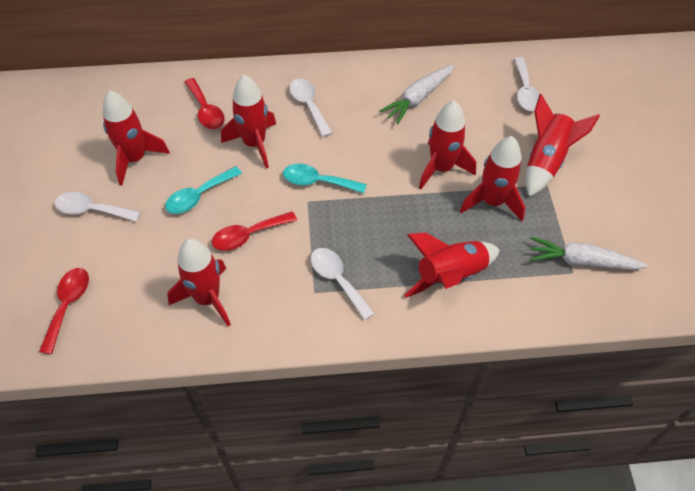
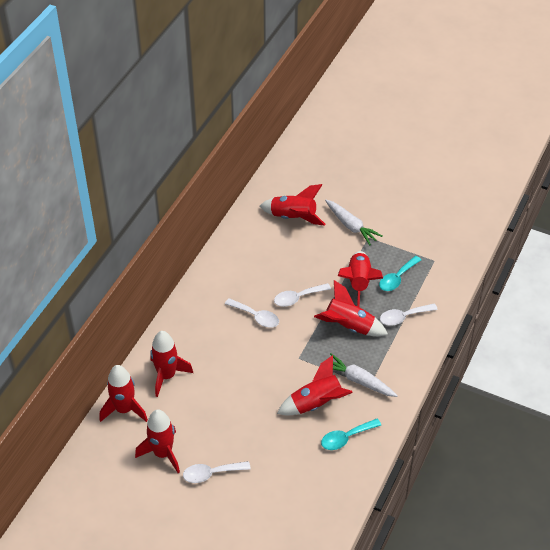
red spoon: [39,268,89,354] [185,78,225,129] [212,211,297,251] = 3 -> none = 0

